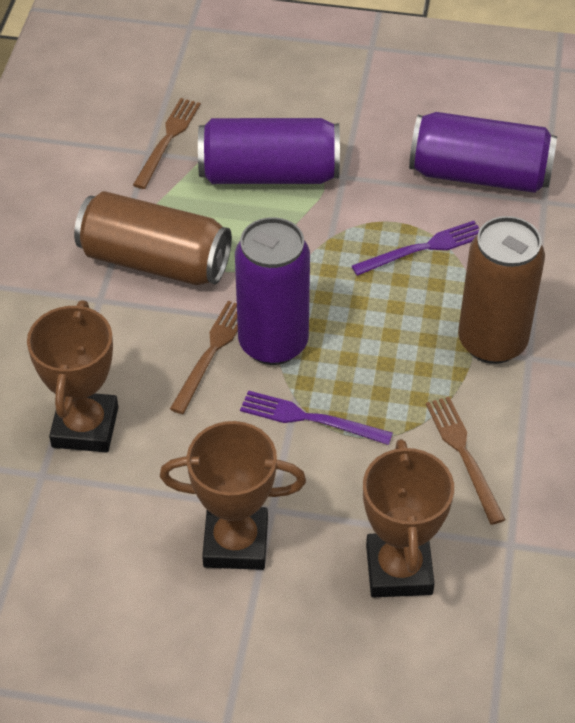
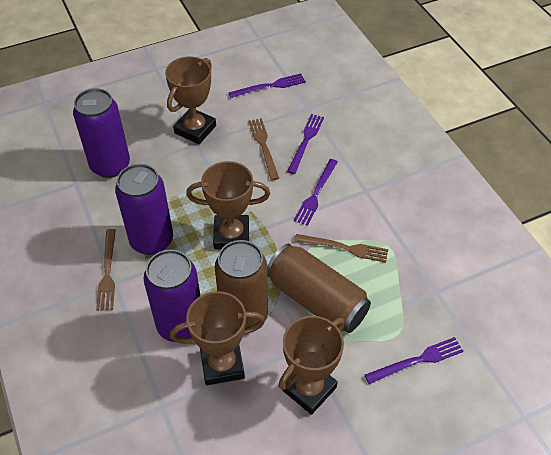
brown trophy: [27,300,118,453] [160,421,306,570] [363,439,454,597] = 3 -> [165,57,216,144] [170,291,265,385] [186,161,270,250] [278,316,344,415] = 4
purple fork: [240,390,393,445] [352,221,479,276] = 2 -> [229,74,306,98] [287,114,324,174] [294,159,338,226] [365,337,463,384] = 4

